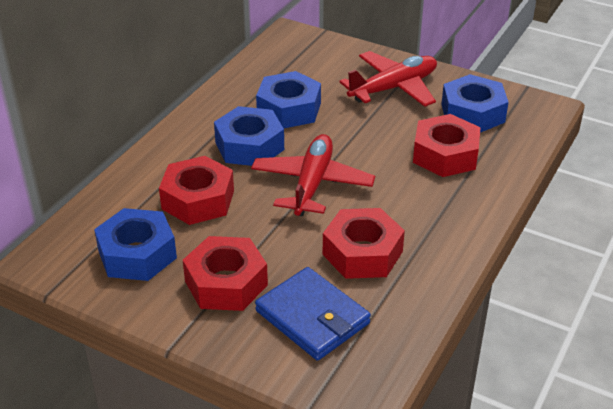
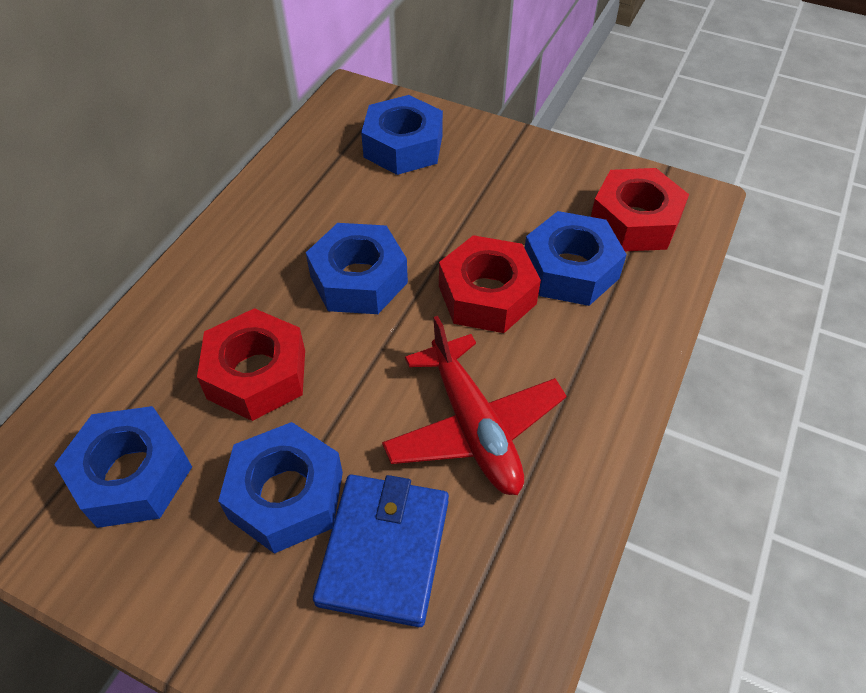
blue nut: [94,208,177,281] [214,106,284,166] [256,71,321,128] [441,74,509,133] = 4 -> [54,406,192,528] [218,422,343,554] [306,223,408,314] [361,95,443,175] [525,211,627,306] = 5
red nut: [159,156,234,225] [183,236,268,311] [323,208,405,279] [413,114,481,177] = 4 -> [197,308,305,421] [439,235,541,333] [591,168,689,251] = 3
red plane: [251,134,375,216] [339,51,437,107] = 2 -> [382,316,567,495] = 1

